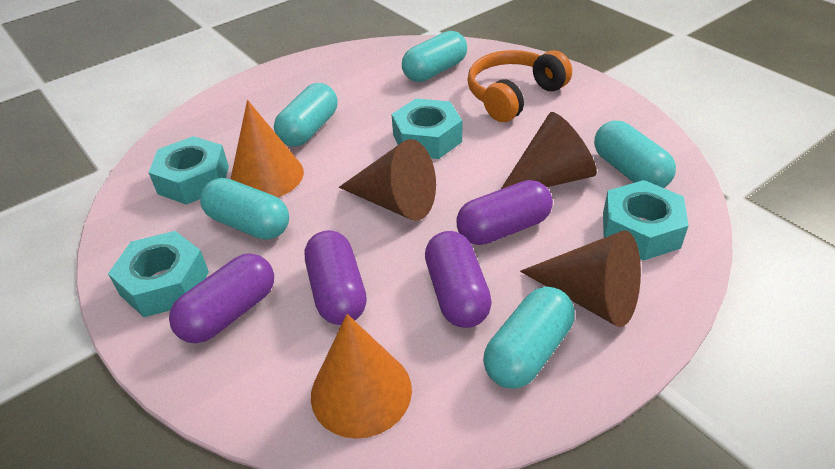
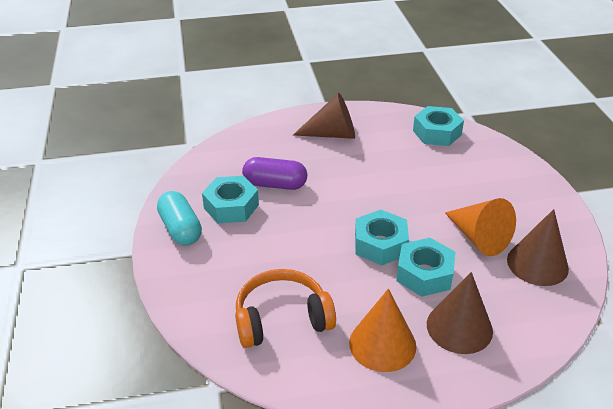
purple capsule: [169,253,274,343] [305,230,367,325] [425,231,492,328] [456,180,553,245] = 4 -> [242,157,307,190] = 1
turquoise capsule: [200,178,289,240] [274,83,338,147] [402,31,467,82] [483,287,575,389] [594,121,676,188] = 5 -> [157,191,202,246] = 1

